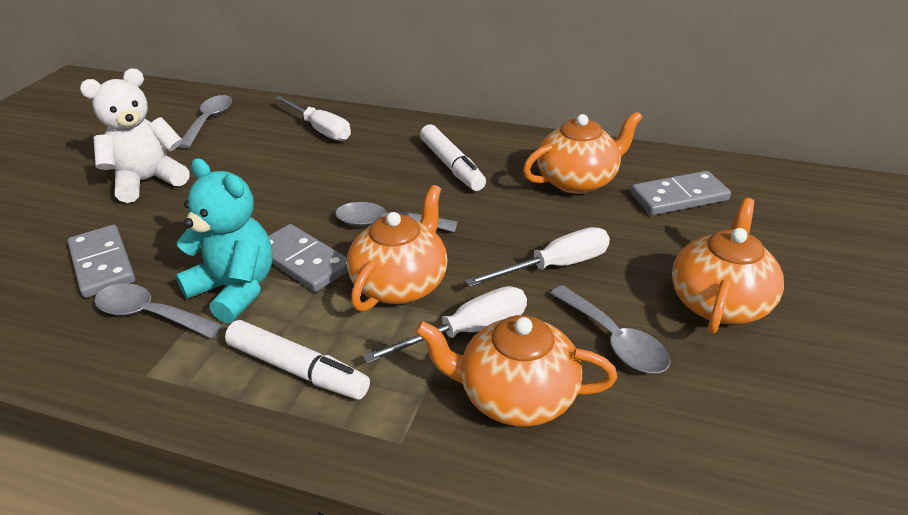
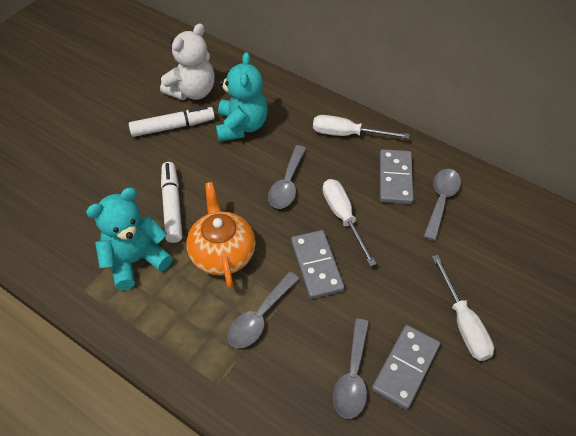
orange teapot: [347,185,448,312] [415,315,617,427] [523,111,643,194] [672,198,784,334] = 4 -> [186,182,256,289] = 1
turquoise teddy bear: [175,158,273,323] = 1 -> [86,188,173,290] [216,52,268,142] = 2

